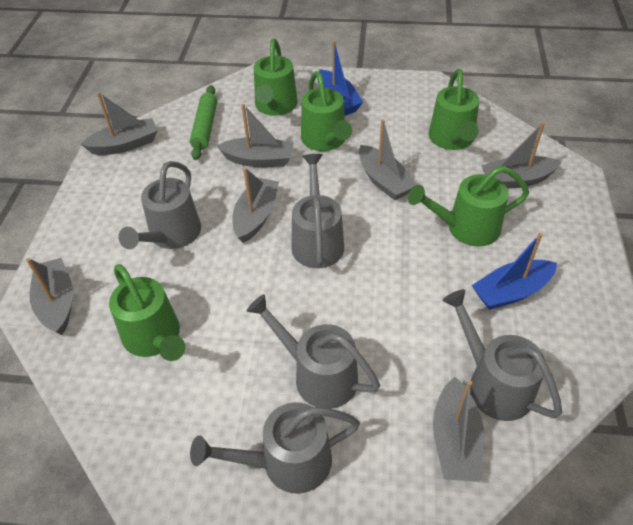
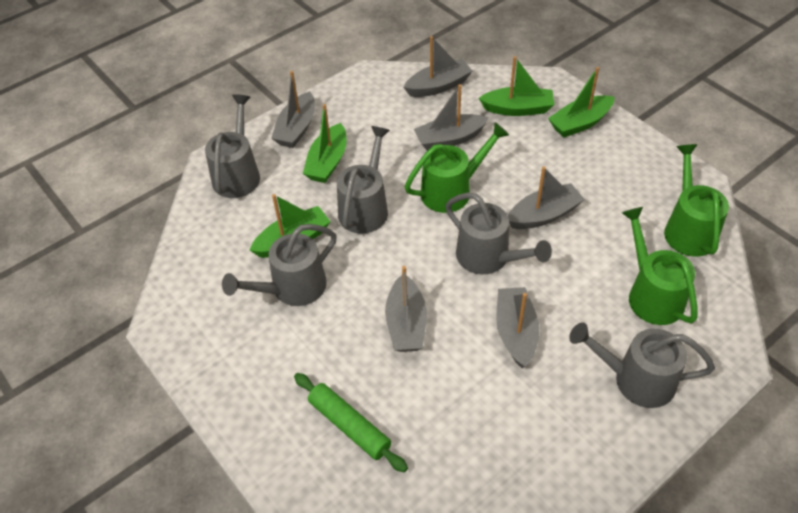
blue boat: [317,41,363,116] [472,233,557,310] = 2 -> none = 0
green boat: none = 0 -> [250,194,331,258] [303,104,347,183] [479,56,555,116] [548,67,615,138] = 4
green watering can: [109,264,185,361] [254,39,298,116] [301,71,352,151] [408,166,529,246] [429,69,479,150] = 5 -> [405,122,509,213] [622,207,698,325] [664,144,729,257] = 3
grey boat: [26,258,73,335] [81,92,157,155] [217,104,294,167] [232,167,279,243] [359,119,416,200] [433,377,484,482] [481,122,562,189] = 7 -> [271,71,315,148] [385,266,427,352] [404,36,473,97] [414,84,489,151] [496,287,540,368] [508,167,585,229] = 6

